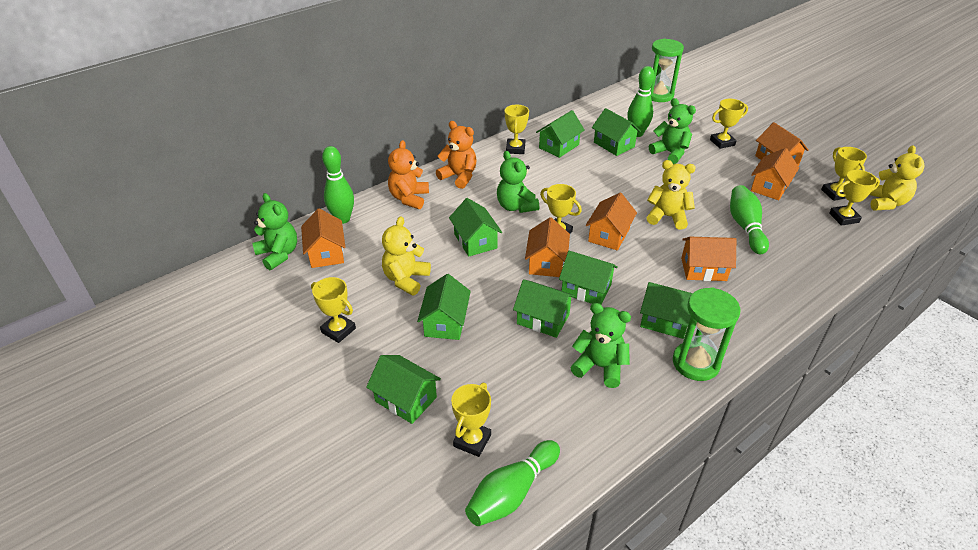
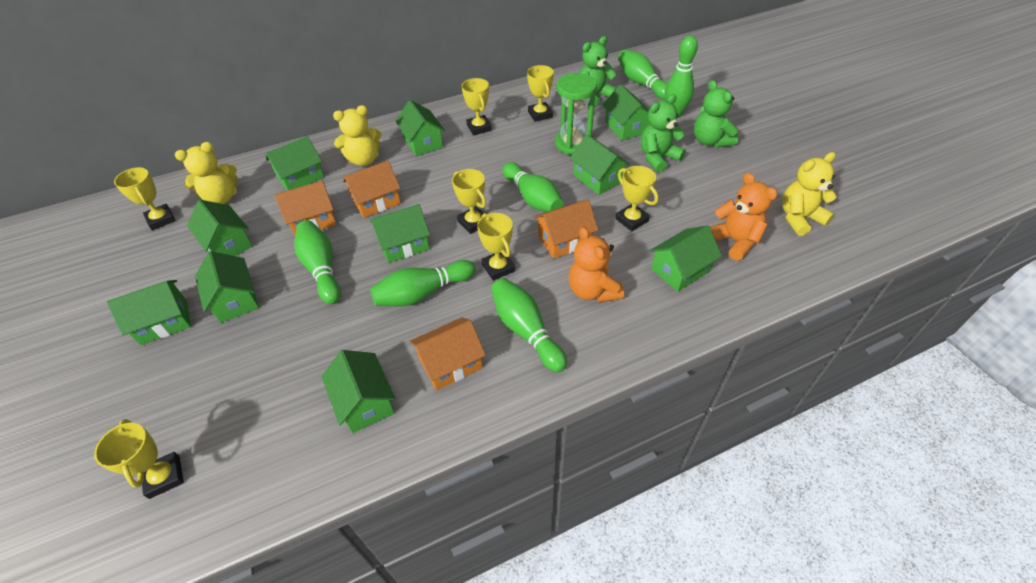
green bowling pin: [322,146,354,224] [465,440,560,526] [627,66,655,137] [730,185,769,254] = 4 -> [294,220,341,304] [370,260,475,306] [491,278,567,372] [502,162,564,212] [618,49,667,100] [665,36,698,118] = 6
green hourglass: [650,38,684,102] [673,288,740,381] = 2 -> [555,73,597,155] = 1
green house: [366,355,441,424] [417,274,471,340] [449,198,502,257] [513,279,575,338] [536,110,584,158] [559,251,618,304] [592,108,641,156] [640,282,693,339] = 8 -> [107,280,191,345] [187,200,253,256] [195,251,259,323] [266,136,324,191] [321,350,395,433] [370,204,430,263] [396,100,445,156] [570,134,630,195] [602,85,649,140] [649,226,722,292] = 10
green teddy bear: [252,193,297,270] [497,151,539,213] [570,303,631,388] [649,98,696,164] = 4 -> [580,36,617,107] [641,94,686,172] [694,80,738,148] = 3
orange house: [301,208,345,268] [525,217,570,277] [585,193,637,250] [681,237,736,281] [751,148,799,200] [755,122,809,166] = 6 -> [275,181,336,235] [343,161,401,218] [410,317,486,391] [534,199,598,259] = 4

